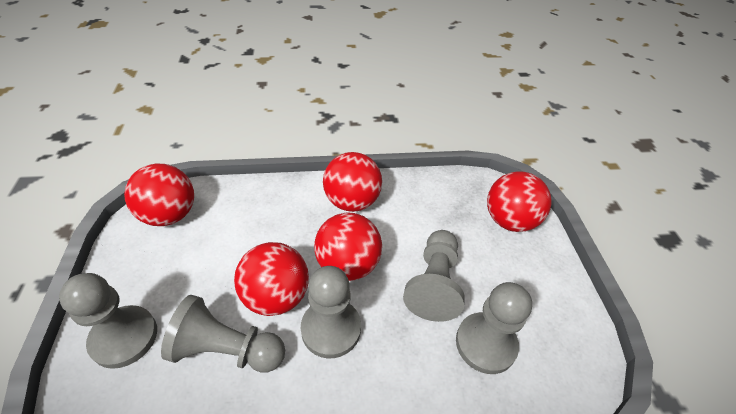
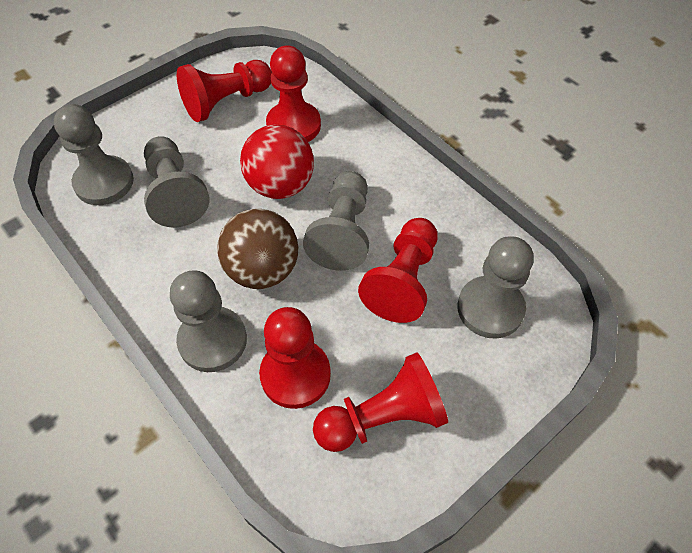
brown ball: none = 0 -> [217,209,298,289] = 1
red ball: [124,164,194,226] [234,242,309,316] [314,212,382,281] [323,152,382,212] [487,171,552,232] = 5 -> [240,124,314,199] = 1
red pawn: none = 0 -> [177,60,272,122] [259,307,331,409] [266,45,321,142] [313,352,448,452] [358,218,438,323] = 5

